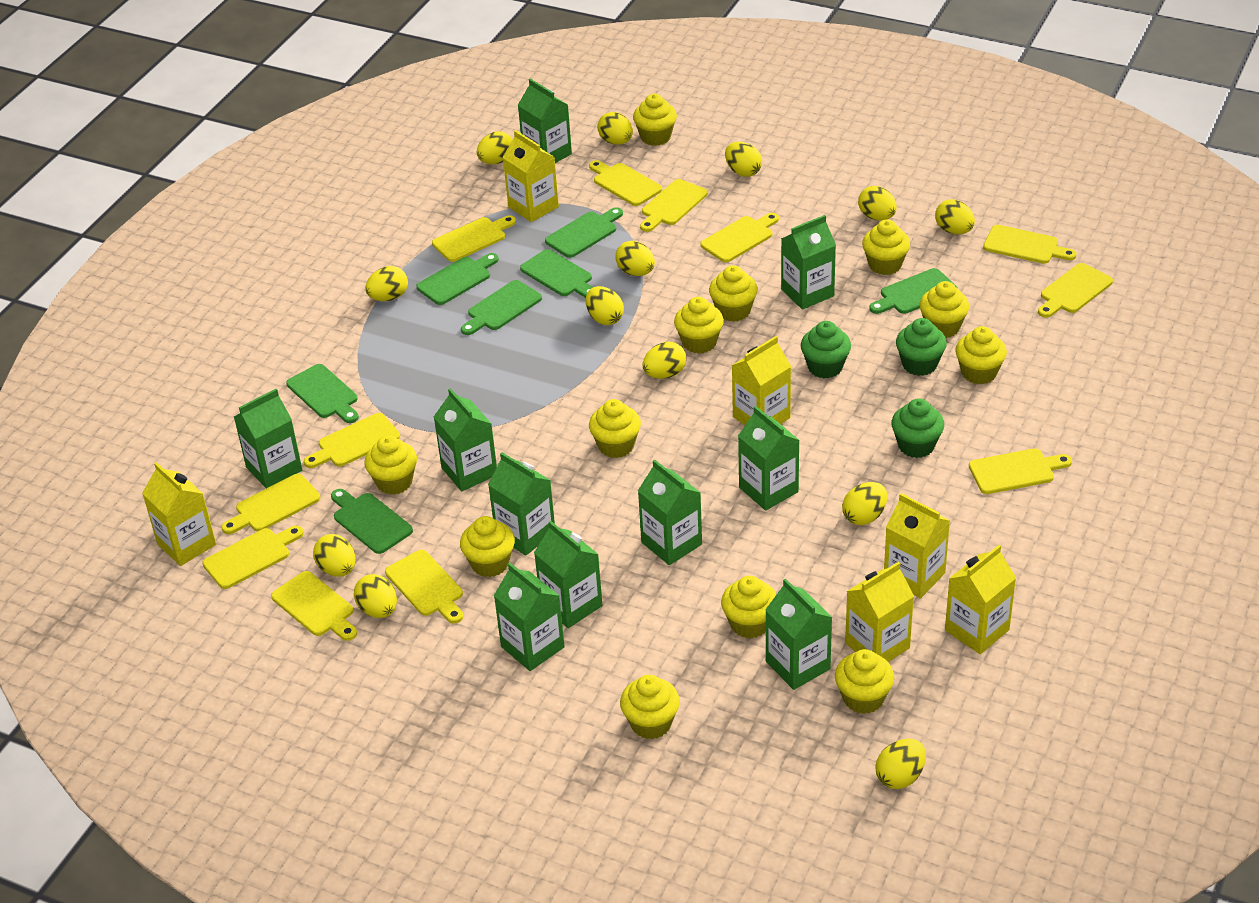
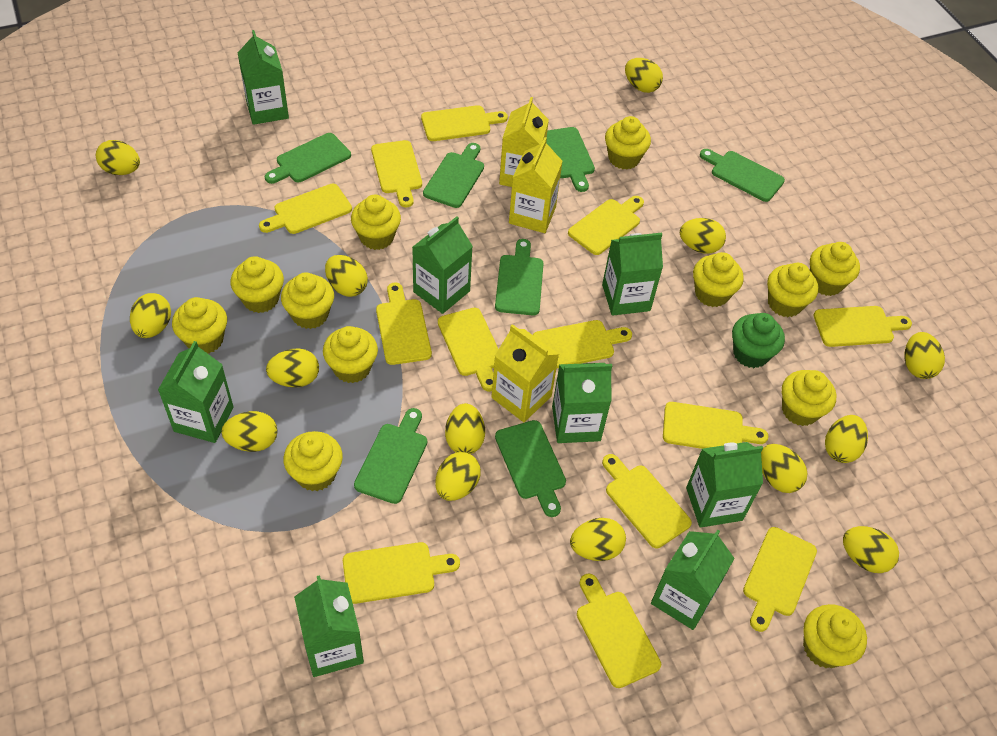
green carton: [234,389,302,488] [434,388,497,491] [488,452,555,555] [494,563,565,671] [518,78,572,163] [534,521,602,628] [638,460,702,565] [738,406,800,511] [765,579,833,690] [781,215,836,309] = 10 -> [158,341,234,443] [238,30,289,125] [294,575,364,677] [412,216,473,314] [552,363,612,443] [602,233,663,316] [651,530,735,630] [686,442,763,528] = 8
green cupcake: [801,321,851,378] [891,398,944,458] [896,318,947,376] = 3 -> [732,313,785,368] = 1
yellow carton: [142,462,216,566] [503,130,559,222] [732,336,791,425] [845,562,914,662] [884,493,950,599] [945,545,1016,654] = 6 -> [491,324,559,422] [499,97,549,187] [509,137,563,233] = 3
yellow cutting board: [202,526,304,589] [221,474,320,534] [271,571,357,641] [304,413,400,468] [385,550,463,624] [432,215,516,262] [589,160,662,206] [640,179,708,232] [700,213,779,262] [969,448,1072,494] [983,225,1077,264] [1038,263,1113,318] = 12 -> [259,184,352,234] [343,542,460,604] [371,140,422,207] [376,283,432,365] [421,105,508,141] [438,308,498,392] [533,320,632,369] [568,196,644,255] [577,574,661,688] [602,454,692,548] [663,402,769,449] [743,527,817,632] [814,306,912,347] = 13
yellow egg: [313,534,356,577] [354,574,397,618] [365,266,408,301] [477,131,513,164] [586,286,624,325] [597,112,633,145] [615,241,655,276] [642,341,686,379] [725,142,762,177] [842,482,887,525] [858,186,897,221] [875,739,926,789] [935,199,975,234] = 13 -> [96,140,140,175] [130,293,171,338] [221,411,277,452] [266,348,319,388] [325,255,368,297] [435,452,481,501] [445,403,485,454] [570,518,626,561] [625,58,663,93] [680,218,726,254] [761,444,808,493] [825,415,868,463] [843,526,899,573] [904,332,945,379] = 14

